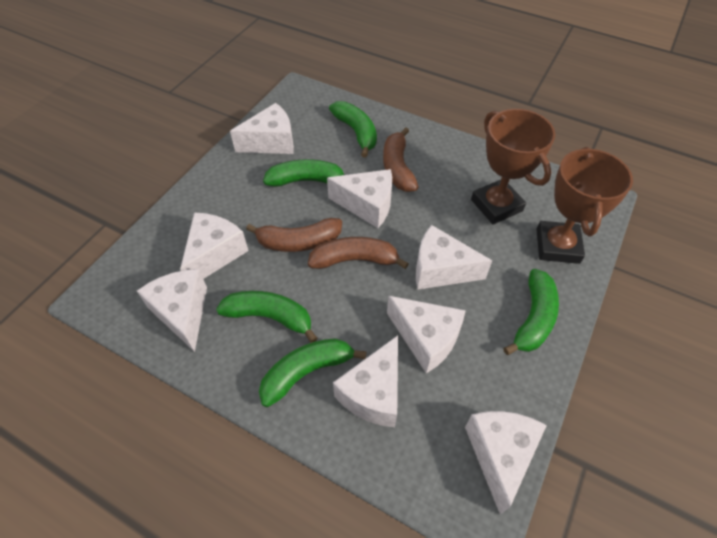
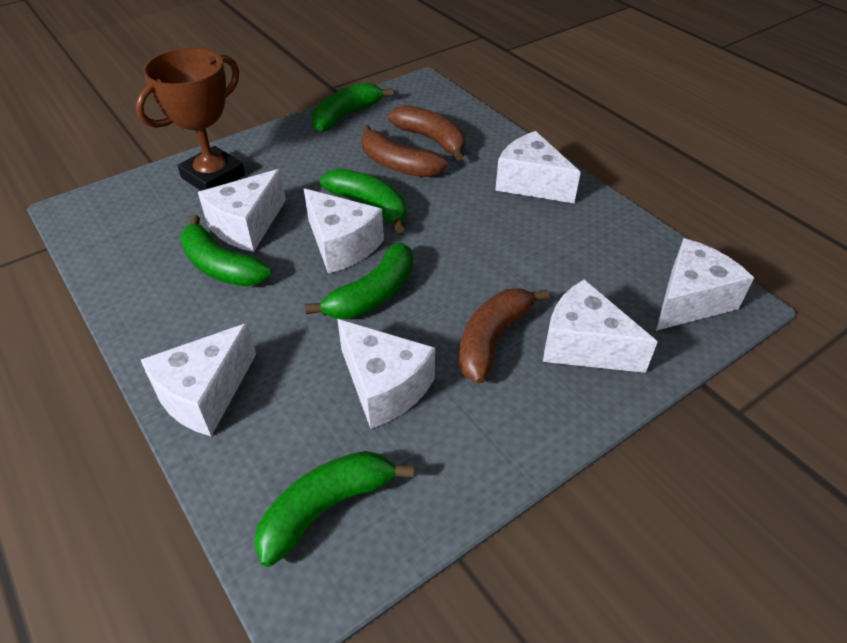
brown trophy: [471,109,555,224] [536,147,633,264] = 2 -> [136,47,245,191] = 1
white cheese: [137,269,207,352] [180,212,249,279] [230,103,294,154] [327,169,392,228] [333,335,398,427] [387,296,466,373] [416,225,492,289] [465,411,547,515] = 8 -> [141,323,256,436] [198,169,286,252] [304,189,384,274] [337,319,435,429] [495,131,581,203] [543,279,658,373] [656,238,754,331] = 7

